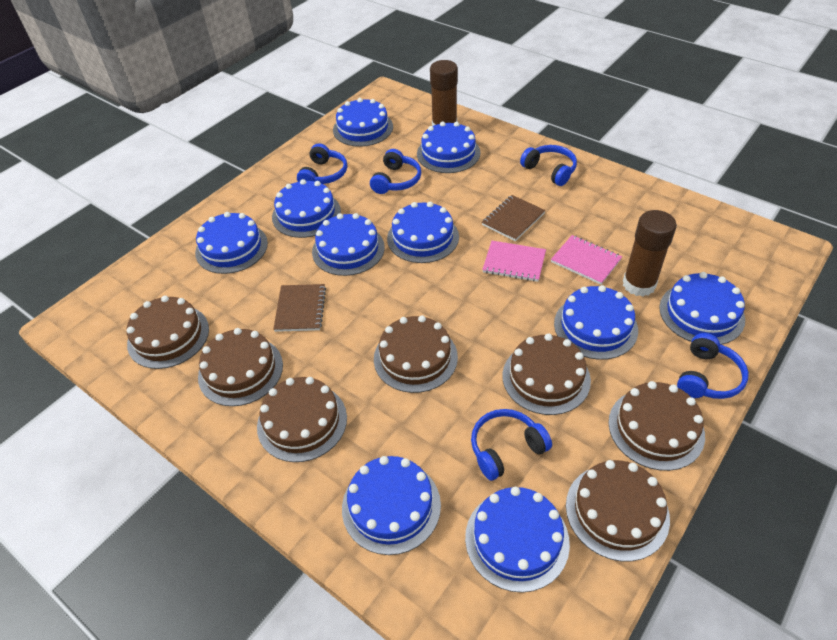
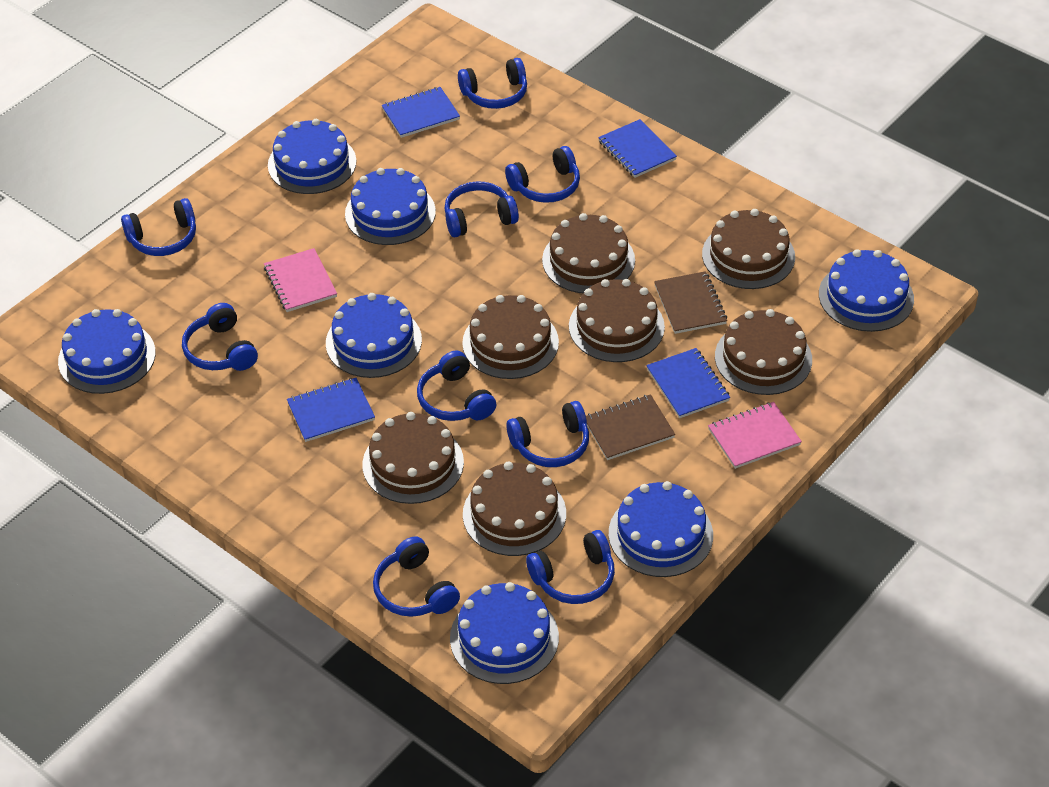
blue cake: [195,212,268,274] [272,179,341,238] [312,213,385,276] [333,98,393,147] [342,456,441,555] [387,202,459,263] [417,122,480,173] [465,487,570,593] [554,285,638,360] [659,272,745,345] = 10 -> [58,309,156,394] [268,119,356,194] [326,293,422,378] [345,168,436,245] [450,582,559,684] [609,481,713,577] [819,249,914,332] = 7
blue headphones: [297,143,347,184] [370,149,421,194] [471,409,552,481] [520,145,577,186] [677,333,749,399] = 5 -> [121,198,196,256] [182,303,258,371] [373,536,460,617] [417,350,496,421] [444,181,519,237] [458,58,527,109] [505,146,580,203] [506,401,589,467] [526,530,615,604] = 9
blue notebook: none = 0 -> [287,378,375,442] [382,87,460,138] [598,119,677,178] [646,348,730,418] = 4
brown glue stick: [430,60,458,126] [623,210,677,297] = 2 -> none = 0

